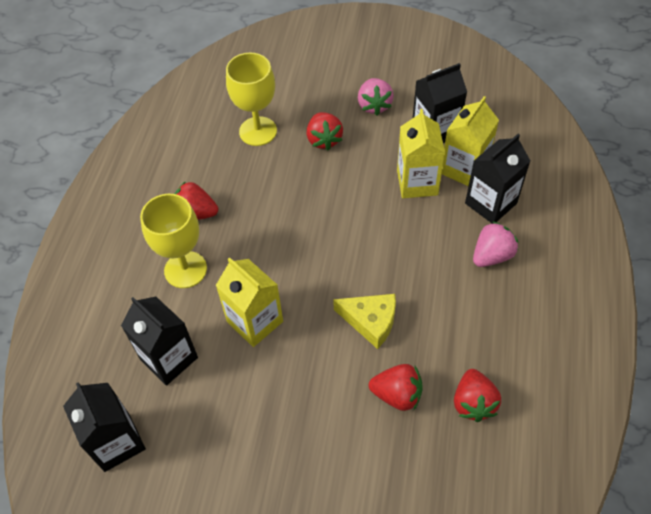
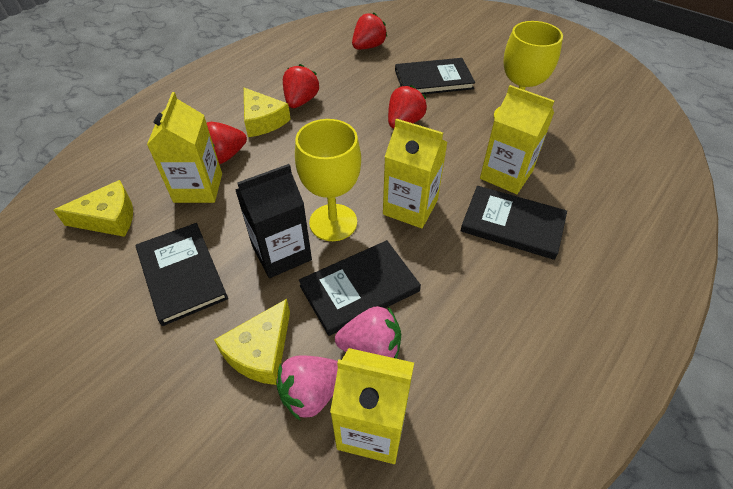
black book: none = 0 -> [136,223,228,326] [299,240,421,336] [395,58,475,94] [460,186,567,260] = 4
black carton: [63,382,146,472] [121,297,198,386] [413,63,467,143] [465,134,530,224] = 4 -> [235,164,312,278] = 1
yellow carton: [215,257,283,347] [397,109,445,198] [442,96,499,186] = 3 -> [147,92,222,203] [330,348,414,464] [383,119,447,228] [480,85,554,194] = 4
yellow cheese: [333,294,396,349] = 1 -> [54,180,133,237] [214,299,290,385] [244,88,291,137] = 3

